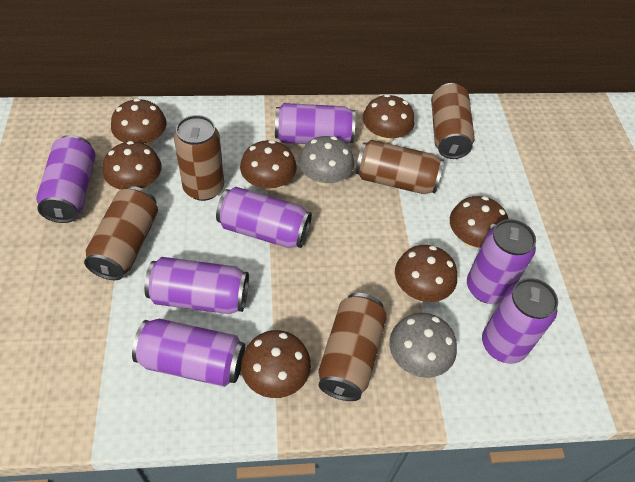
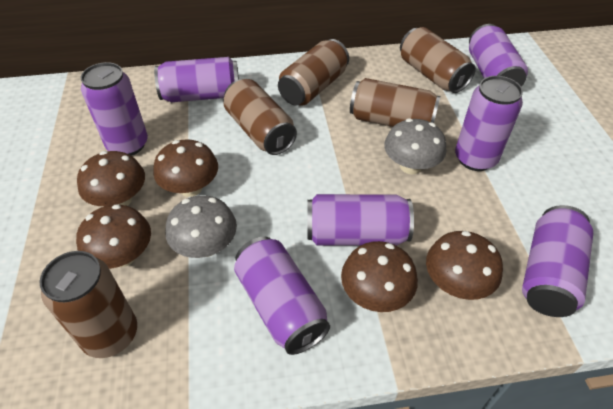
brown mushroom: [103,141,162,190] [111,99,166,146] [240,140,297,191] [241,330,311,398] [363,94,415,143] [395,245,457,302] [450,196,508,248] = 7 -> [76,204,151,269] [77,151,145,206] [153,139,218,197] [341,241,418,312] [426,231,503,300] = 5

